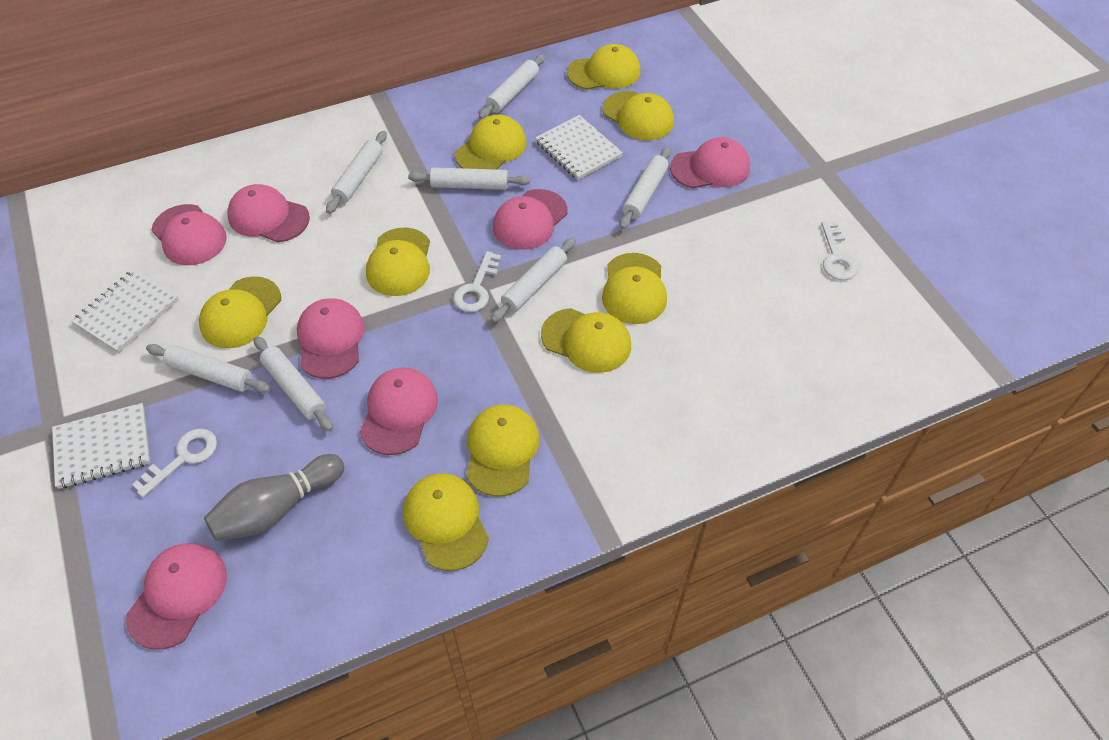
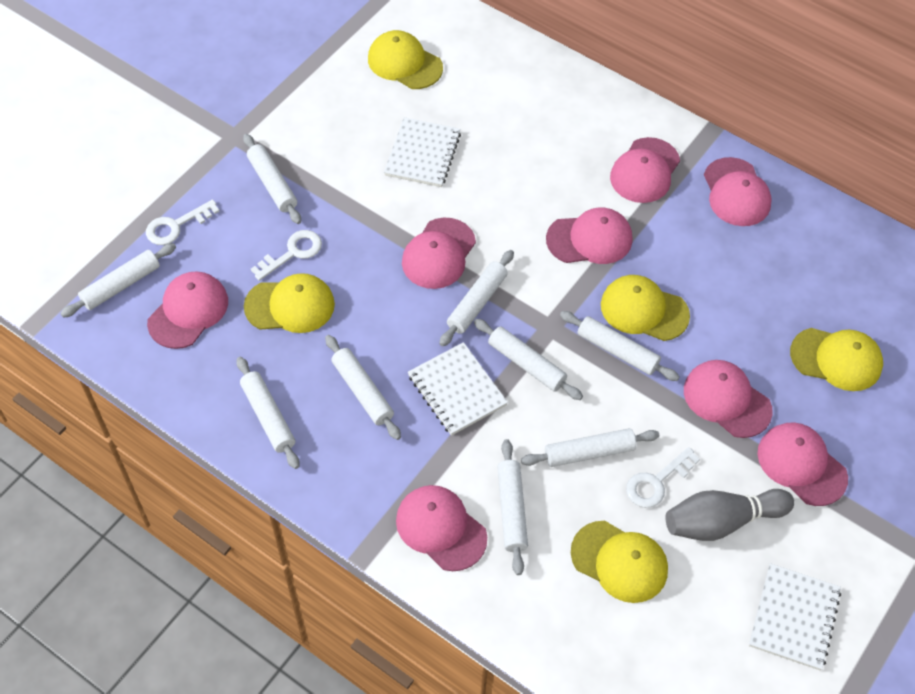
pink cap: [126,543,227,650] [152,204,227,265] [227,184,310,242] [297,298,365,379] [360,368,438,455] [493,189,567,250] [670,137,750,188] = 7 -> [147,271,228,349] [396,485,487,571] [402,218,476,289] [546,208,633,264] [610,137,680,203] [684,360,773,438] [704,157,772,226] [757,422,848,506] = 8
white rolling pin: [146,344,271,393] [254,336,333,431] [326,131,387,214] [408,167,530,190] [479,54,545,119] [491,238,576,323] [619,147,671,229] = 7 -> [60,243,176,318] [236,357,299,469] [243,134,301,224] [325,335,401,440] [439,250,514,347] [474,319,583,400] [497,439,528,575] [521,428,659,467] [560,311,680,381] = 9
yellow cap: [199,277,281,348] [366,228,430,296] [403,473,489,571] [455,115,527,170] [466,404,540,497] [541,308,631,373] [567,44,641,90] [602,91,674,140] [602,253,667,324] = 9 -> [244,273,335,333] [368,30,443,89] [571,521,668,603] [601,275,690,341] [790,328,883,391] = 5

